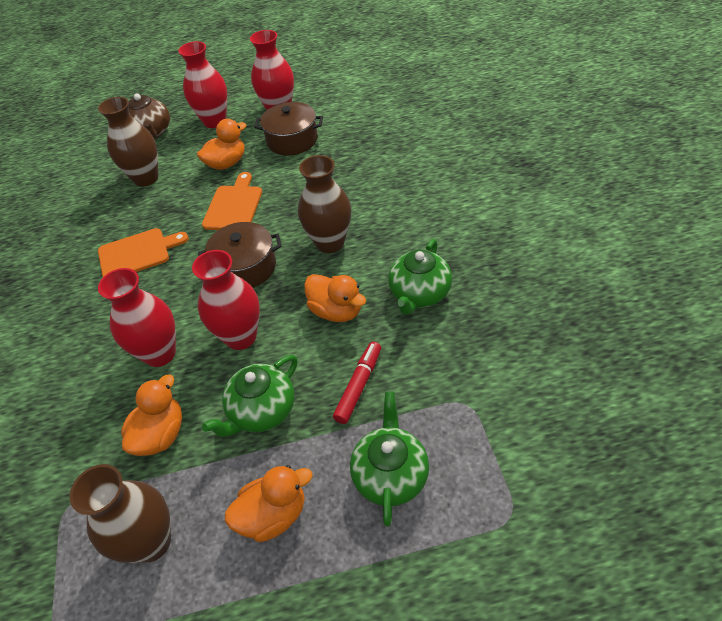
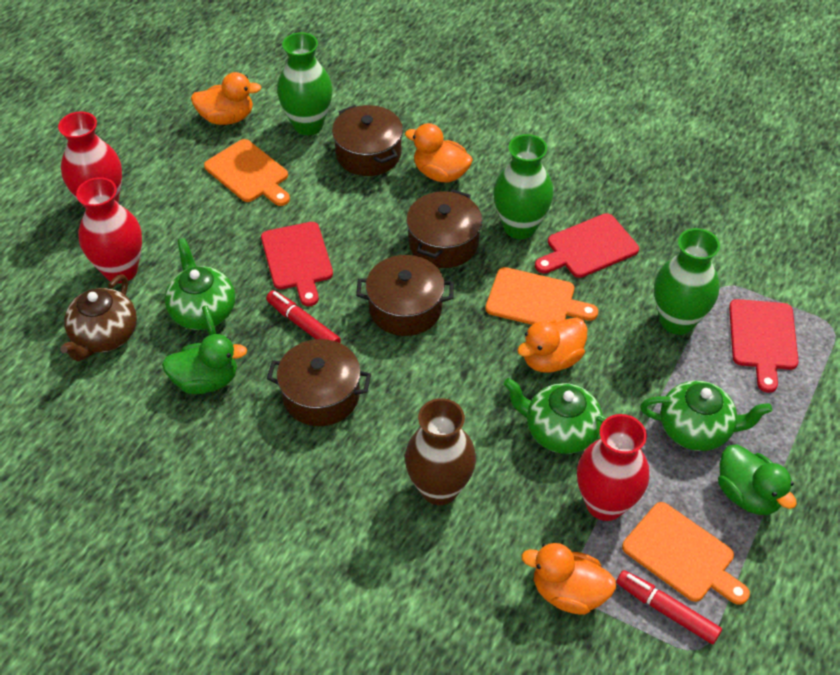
brown pot: [198,222,282,288] [254,102,323,156] = 2 -> [267,339,371,426] [332,105,403,176] [356,255,454,336] [406,189,482,268] = 4
brown vase: [70,464,171,563] [98,97,158,187] [298,155,351,253] = 3 -> [405,398,476,505] = 1
green duck: none = 0 -> [162,334,247,394] [718,444,797,515] = 2
green vase: none = 0 -> [277,32,332,135] [494,134,553,239] [654,228,720,335] = 3
orange cutting board: [98,228,189,277] [202,172,262,230] = 2 -> [204,139,290,206] [486,267,598,325] [622,502,750,605] = 3
red cutting board: none = 0 -> [261,222,333,306] [535,213,639,278] [729,299,799,393] = 3
red marker: [333,342,381,424] = 1 -> [266,290,341,343] [616,570,722,644] = 2
red vase: [98,268,176,367] [178,41,227,128] [192,250,260,350] [250,30,294,110] = 4 -> [58,112,122,209] [76,177,142,283] [577,414,649,521] = 3

